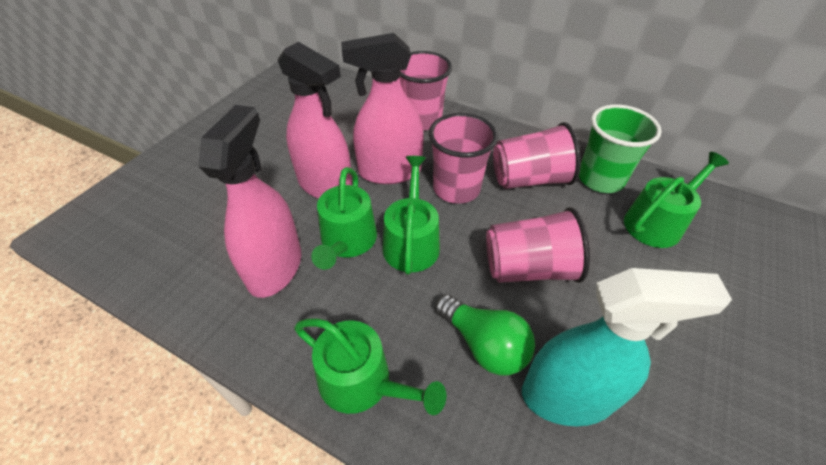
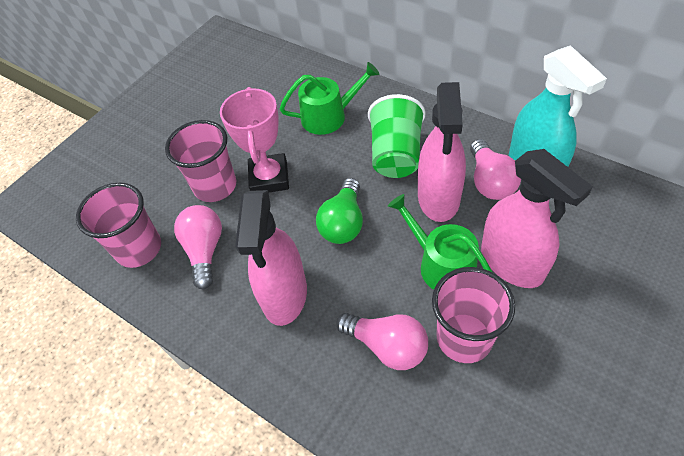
green watering can: [294,318,447,415] [311,167,377,270] [383,156,440,275] [624,152,729,248] = 4 -> [279,62,380,135] [388,194,493,290] = 2
pink cup: [400,51,452,130] [429,113,498,204] [486,207,590,283] [493,122,581,189] = 4 -> [76,183,161,268] [165,120,236,202] [432,267,515,363] = 3
pink light bulb: none = 0 -> [174,205,222,290] [336,313,428,370] [470,139,521,200] = 3
pink trophy: none = 0 -> [220,87,289,193] = 1

